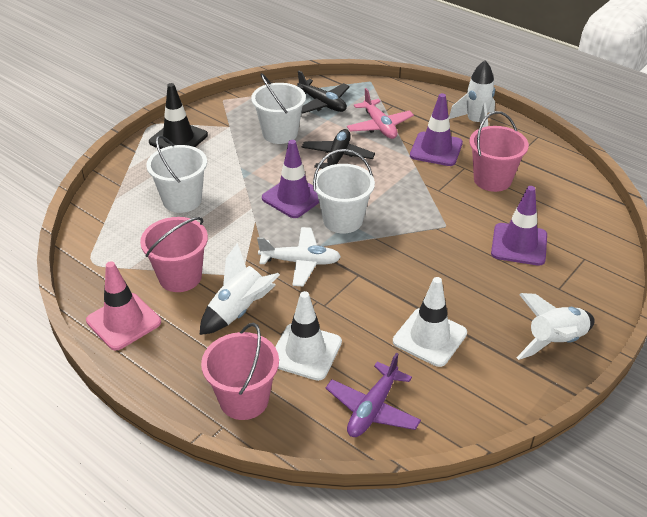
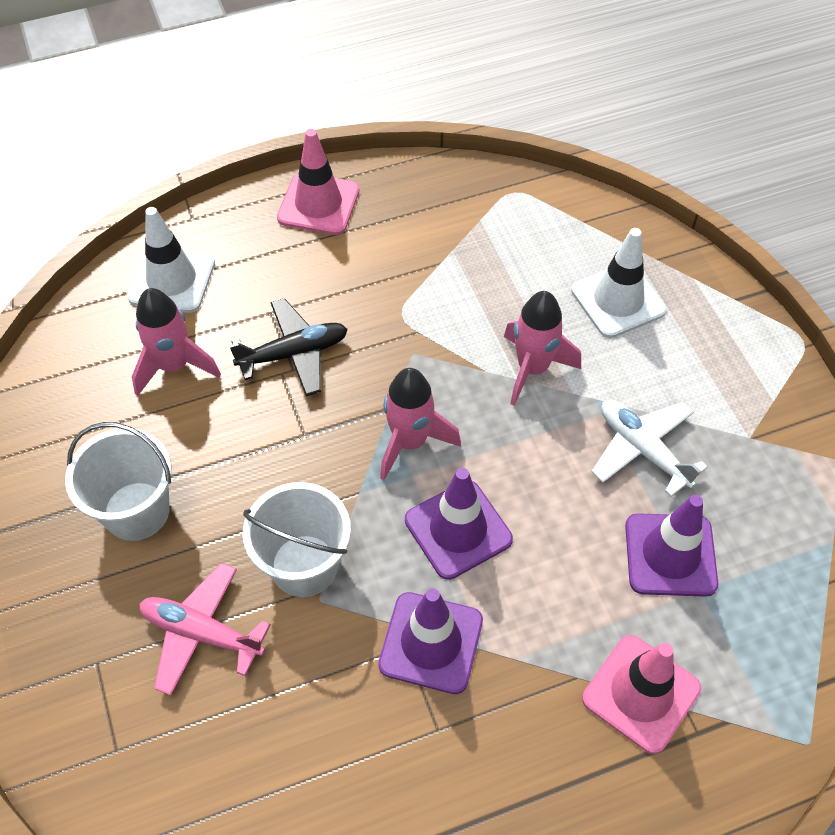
black plane: [297,71,350,114] [302,129,375,169] = 2 -> [229,298,348,396] = 1
black traffic cone: [149,83,208,149] = 1 -> none = 0
pink bucket: [140,217,208,292] [201,323,279,420] [470,111,529,192] = 3 -> none = 0
pink rocket: none = 0 -> [132,288,221,397] [380,368,461,480] [504,291,581,406] = 3
pink traffic cone: [86,261,161,350] = 1 -> [277,129,359,235] [582,635,701,754] = 2
purple plane: [326,353,421,437] = 1 -> none = 0
white bucket: [146,135,207,213] [251,73,306,144] [313,149,375,234] = 3 -> [65,422,171,541] [243,482,351,597] = 2
white rocket: [200,243,280,335] [449,60,495,128] [516,293,595,360] = 3 -> none = 0

